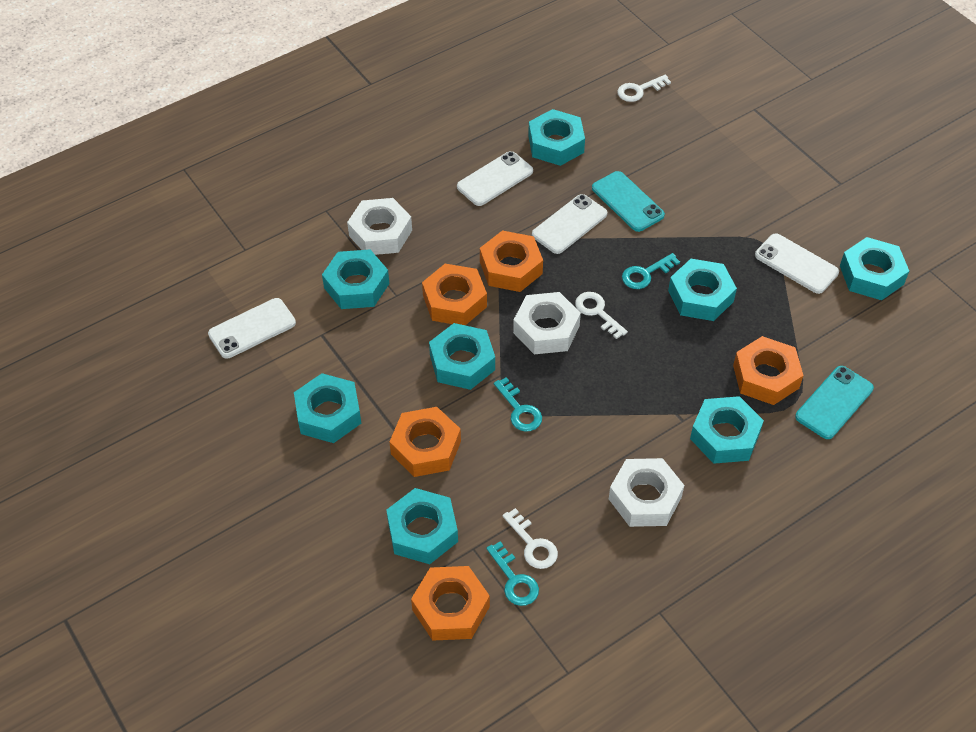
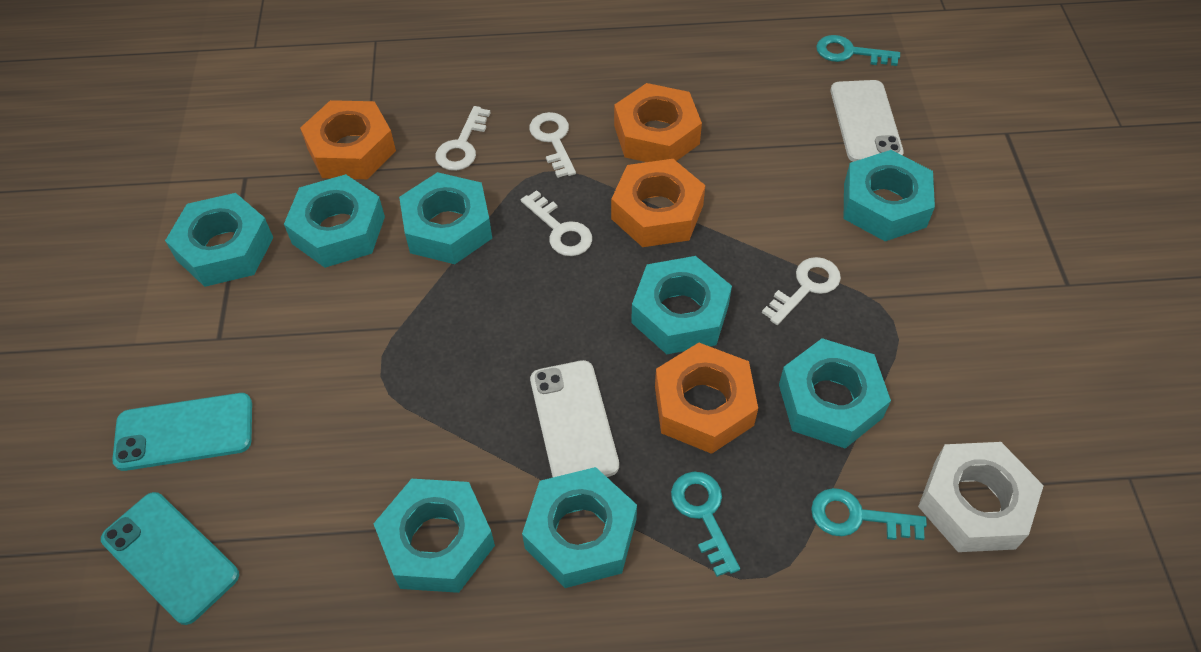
orange nut: [389,407,461,477] [411,566,490,641] [422,264,487,325] [480,231,543,292] [733,336,804,405] = 5 -> [300,100,396,179] [611,159,706,247] [614,83,702,162] [655,343,758,454] = 4
white key: [502,508,558,569] [575,292,628,339] [617,75,671,102] = 3 -> [436,106,491,171] [521,190,592,256] [529,112,576,178] [762,257,841,325] = 4
white nut: [347,198,412,255] [513,292,581,354] [609,458,684,527] = 3 -> [918,442,1044,552] = 1
white phone: [208,298,296,359] [457,151,533,206] [532,194,607,254] [755,233,839,294] = 4 -> [530,360,619,477] [831,80,904,162] = 2

